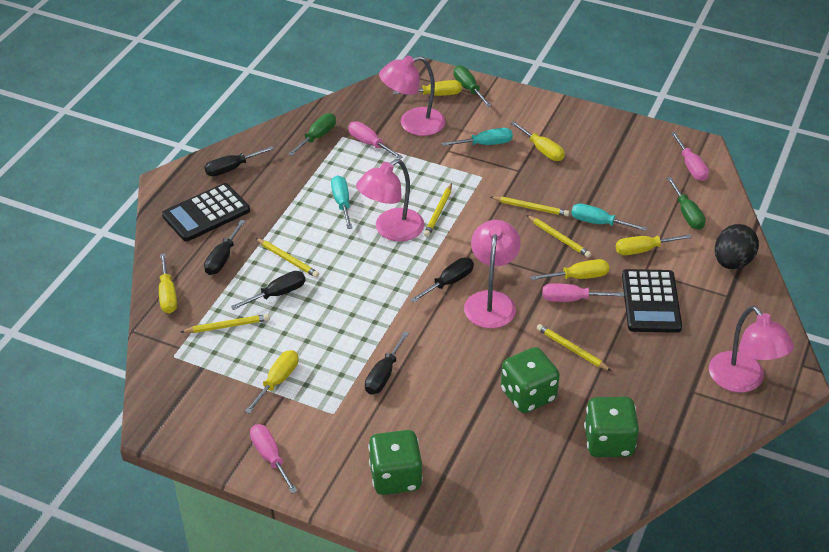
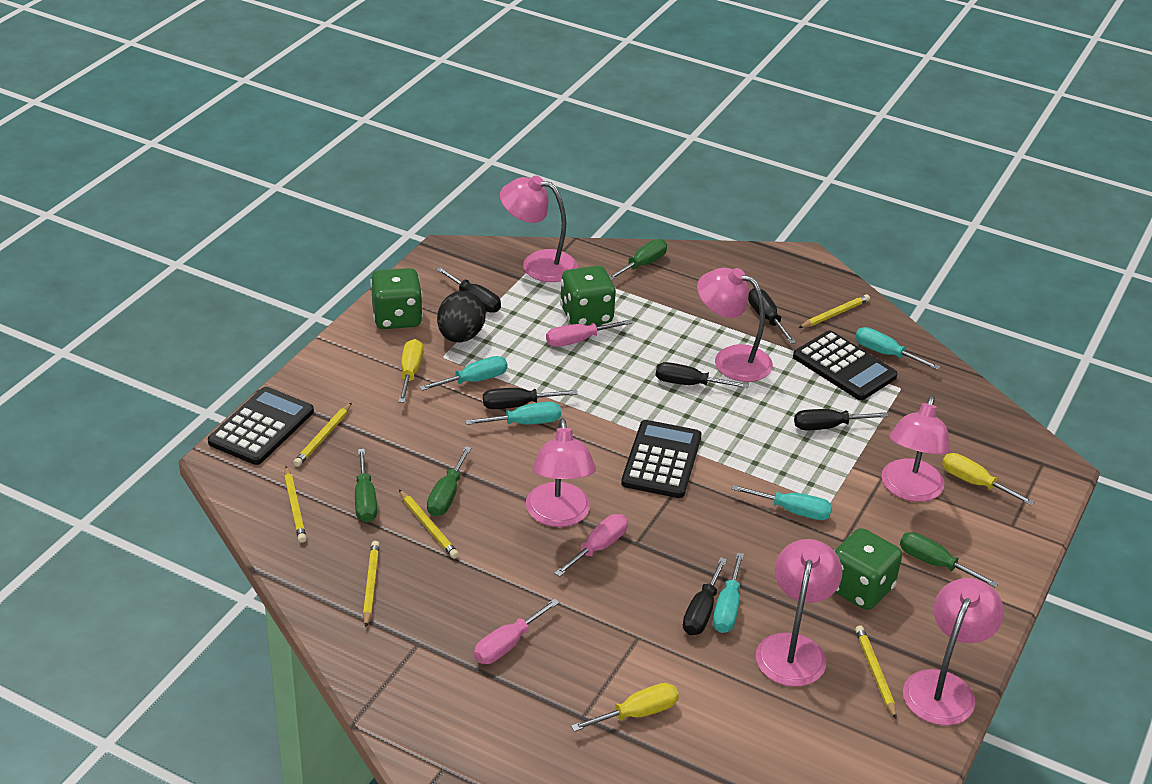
black calculator: [162,183,250,241] [622,269,682,333] = 2 -> [208,387,314,465] [621,420,702,498] [793,331,897,400] = 3
black screwdriver: [204,146,274,176] [204,220,246,275] [231,271,306,310] [365,331,409,394] [411,258,474,303] = 5 -> [436,267,501,313] [483,388,578,409] [655,362,749,388] [683,557,727,635] [748,288,796,344] [794,409,888,430] = 6
green screwdriver: [288,113,336,156] [454,65,492,107] [667,177,706,230] = 3 -> [355,449,377,523] [427,446,472,516] [609,239,667,280] [900,532,999,588] = 4
pink lamp: [356,159,424,242] [379,55,445,136] [464,220,521,328] [709,306,794,392] = 4 -> [500,176,578,282] [526,418,596,527] [697,268,773,382] [756,539,842,687] [881,396,950,502] [903,578,1004,726] = 6
pink screwdriver: [250,424,298,494] [348,121,403,159] [542,283,624,302] [671,132,709,181] = 4 -> [474,598,560,664] [546,320,632,347] [554,514,628,577] = 3
turquoise screwdriver: [331,175,352,229] [442,128,513,146] [571,203,647,231] = 3 -> [419,356,507,391] [465,402,561,425] [713,552,744,633] [732,485,832,520] [855,327,940,370] = 5
yellow screwdriver: [159,253,177,313] [245,350,298,414] [393,80,462,96] [510,121,565,161] [530,259,609,280] [616,234,692,255] = 6 -> [398,339,423,403] [571,683,679,732] [942,453,1035,506] = 3

